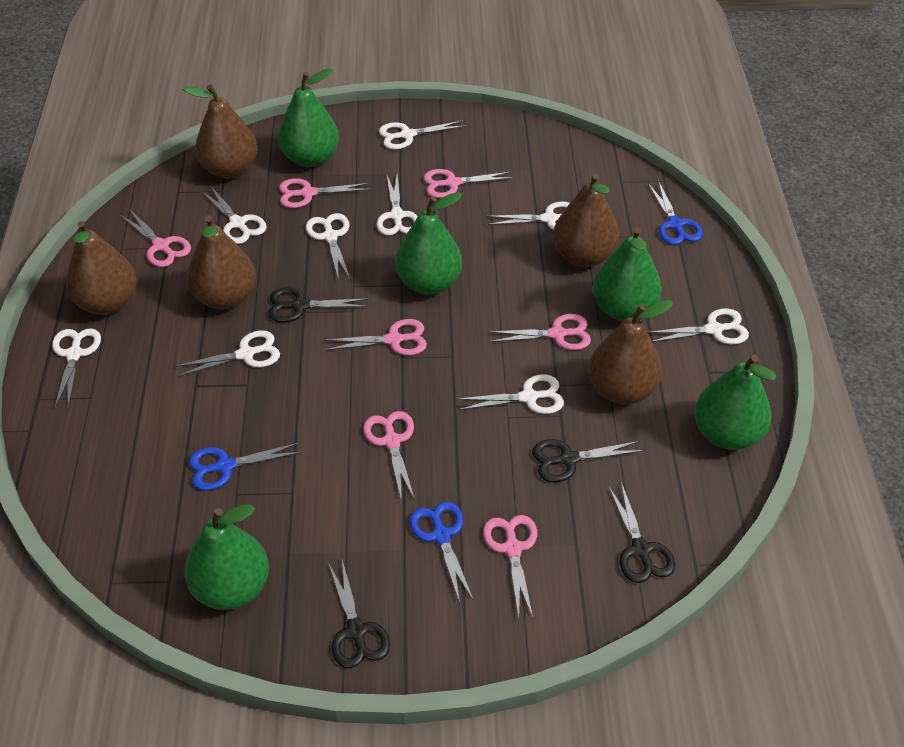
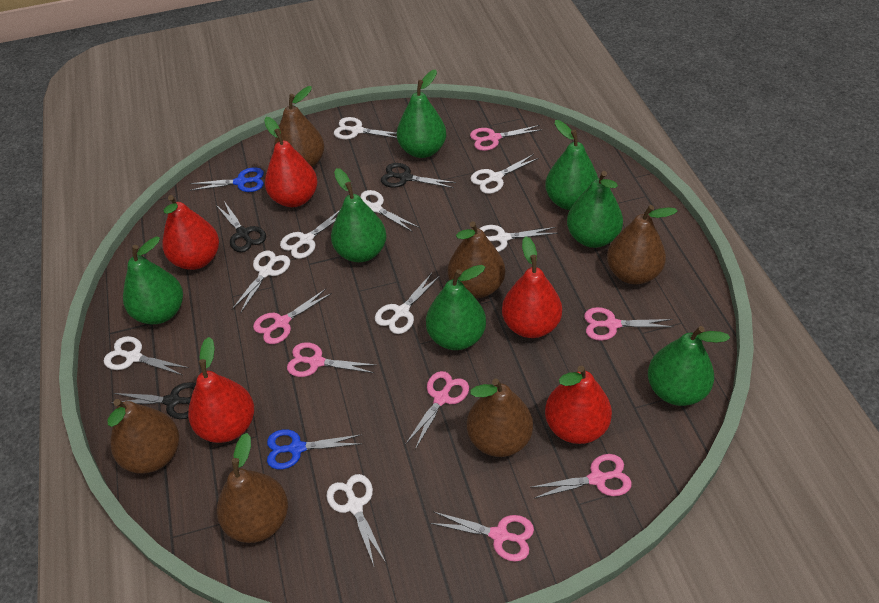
black scissors: [268,287,369,322] [328,560,390,668] [532,439,644,482] [608,482,675,583] = 4 -> [112,382,196,419] [216,201,266,252] [381,163,456,188] = 3
blue scissors: [189,443,302,491] [410,501,474,603] [648,181,703,245] = 3 -> [190,167,264,192] [267,429,362,469] = 2
brown pear: [66,221,137,315] [182,84,257,179] [187,215,256,309] [553,173,619,267] [588,300,673,404] = 5 -> [108,399,179,474] [217,433,288,543] [274,86,324,168] [448,221,505,298] [467,378,533,457] [607,205,678,284] = 6
green pear: [184,505,269,610] [278,68,339,167] [395,192,462,295] [593,227,662,321] [695,355,777,450] = 5 -> [123,236,183,324] [331,168,386,262] [397,69,446,158] [426,265,486,350] [545,120,598,210] [567,171,623,248] [648,326,730,406] = 7
red pear: none = 0 -> [162,195,219,270] [188,337,254,443] [264,117,318,207] [502,236,562,338] [545,365,612,444] = 5

